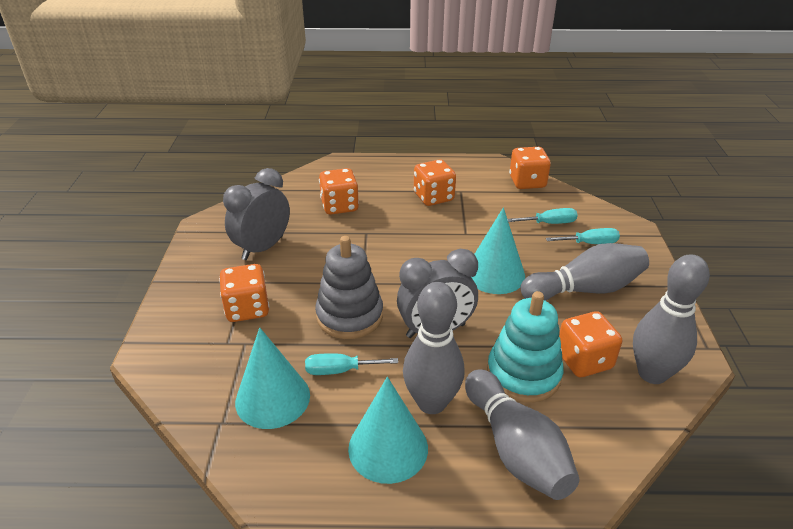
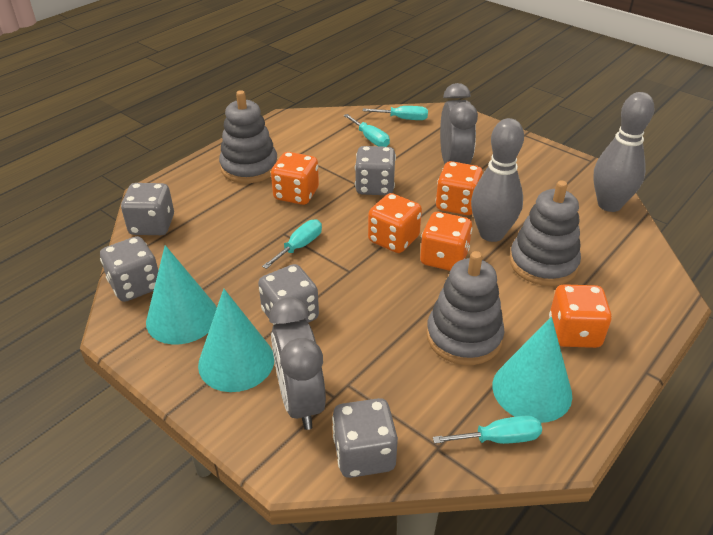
grey bowling pin: [403,282,465,414] [465,369,580,500] [521,243,649,301] [633,255,710,384] = 4 -> [471,118,524,242] [593,92,654,212] = 2
grey dice: none = 0 -> [100,236,158,302] [121,183,174,235] [258,264,319,325] [332,398,398,478] [355,146,396,195] = 5
grey stacking toy: [315,236,383,339] = 1 -> [219,90,277,183] [426,251,504,365] [509,180,581,286] = 3
turquoise screwdriver: [305,353,398,375] [507,208,577,224] [546,228,620,244] = 3 -> [262,219,322,269] [344,114,390,147] [362,106,428,120] [433,415,542,444] = 4
turquoise stacking toy: [487,291,564,403] = 1 -> none = 0

